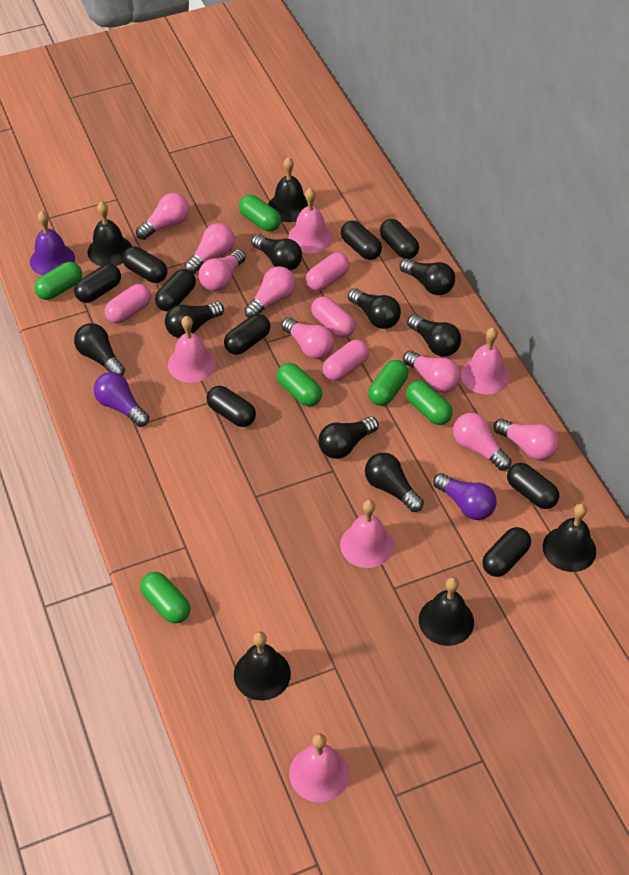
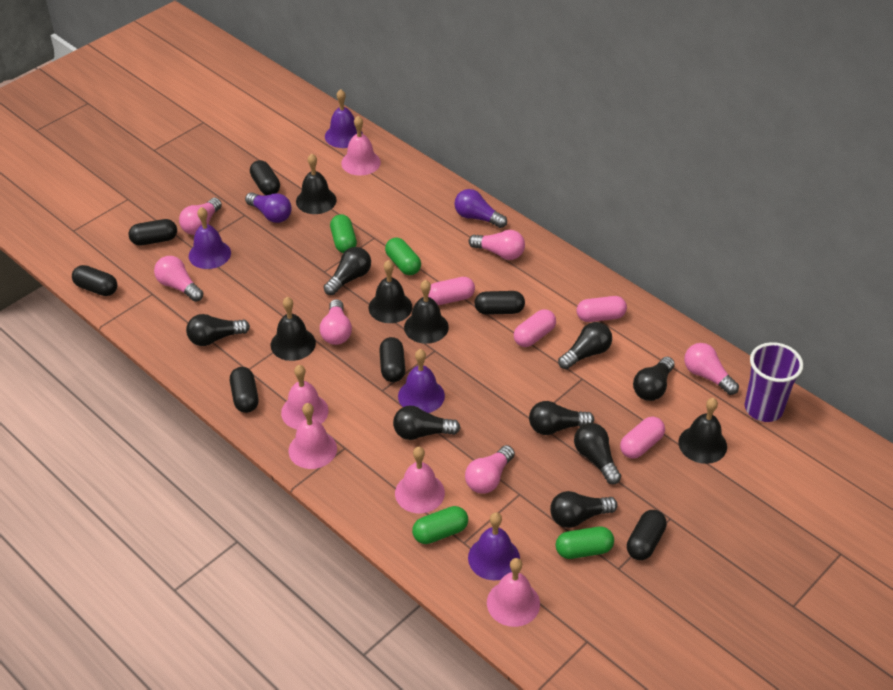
black capsule: [74,264,121,303] [122,246,167,283] [155,269,196,311] [207,386,256,427] [224,314,270,355] [341,221,382,260] [380,219,419,259] [482,527,531,577] [507,463,559,509] = 9 -> [72,265,117,296] [129,219,177,245] [230,367,259,413] [250,160,280,195] [379,337,405,382] [474,291,525,315] [627,510,667,560] = 7
green capsule: [34,262,82,300] [140,572,190,623] [239,195,281,232] [277,363,322,406] [368,360,408,406] [406,380,453,425] = 6 -> [330,214,357,253] [385,238,421,275] [412,506,468,544] [556,526,614,559] = 4
pink light bulb: [136,193,189,240] [184,223,235,274] [199,249,246,292] [244,266,296,318] [281,317,334,359] [403,351,461,393] [453,413,512,471] [493,419,559,460] = 8 -> [154,256,203,302] [179,198,222,235] [320,299,352,345] [465,445,515,494] [469,230,525,260] [684,343,739,395] = 6
purple bell: [30,211,75,276] = 1 -> [189,207,231,269] [325,89,363,148] [398,349,445,413] [468,512,520,580] = 4
purple cup: none = 0 -> [745,342,803,422] = 1

